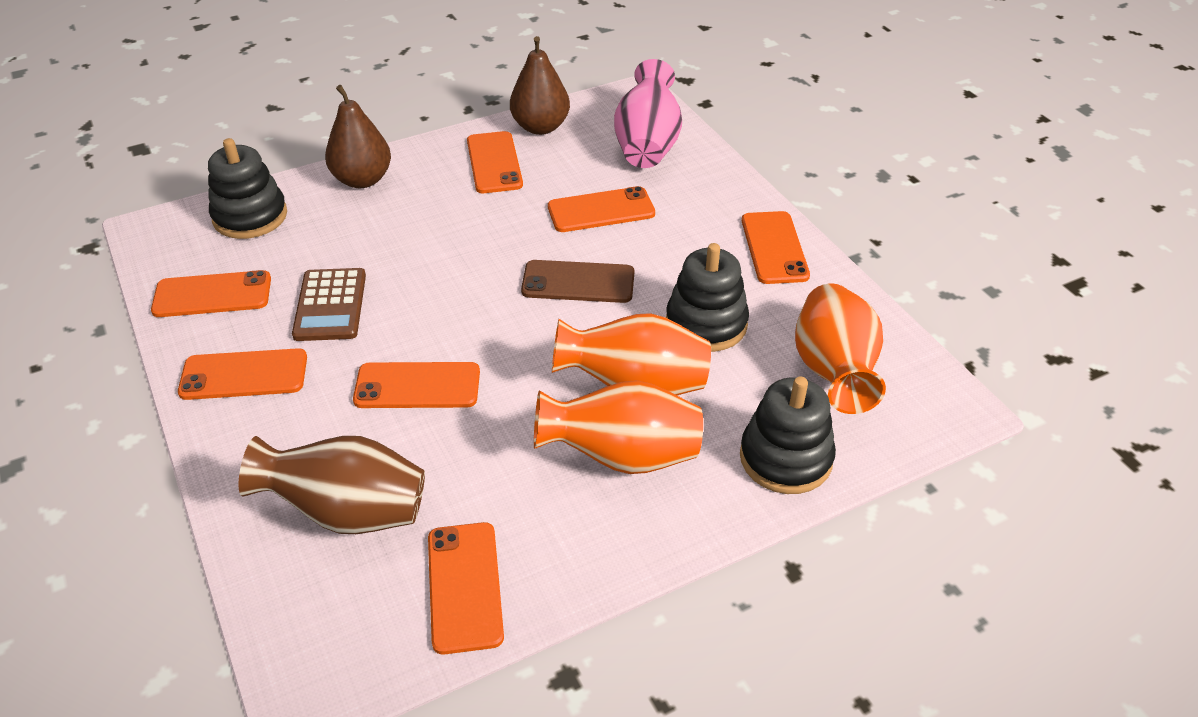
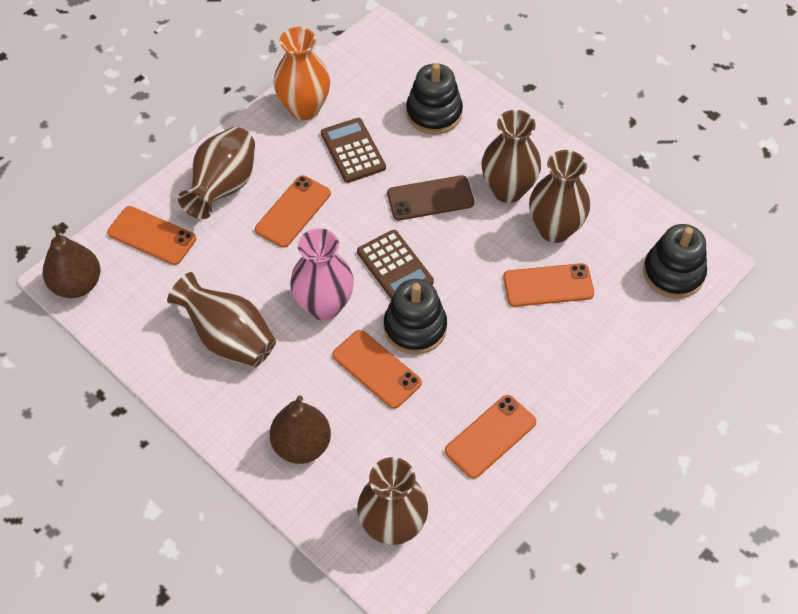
brown calculator: [292,268,366,341] = 1 -> [321,118,386,183] [357,230,434,299] = 2
brown vase: [239,436,425,534] = 1 -> [167,272,276,368] [178,127,255,219] [357,457,428,545] [481,110,541,203] [529,150,590,243] = 5
orange phone: [151,270,271,317] [178,348,307,400] [353,362,480,408] [428,522,504,655] [467,131,523,193] [548,186,655,232] [742,211,810,284] = 7 -> [107,206,196,265] [255,176,331,248] [332,330,422,409] [445,395,536,479] [503,263,594,307] = 5
orange vase: [534,380,703,474] [552,313,711,395] [795,284,886,414] = 3 -> [273,27,330,120] = 1

